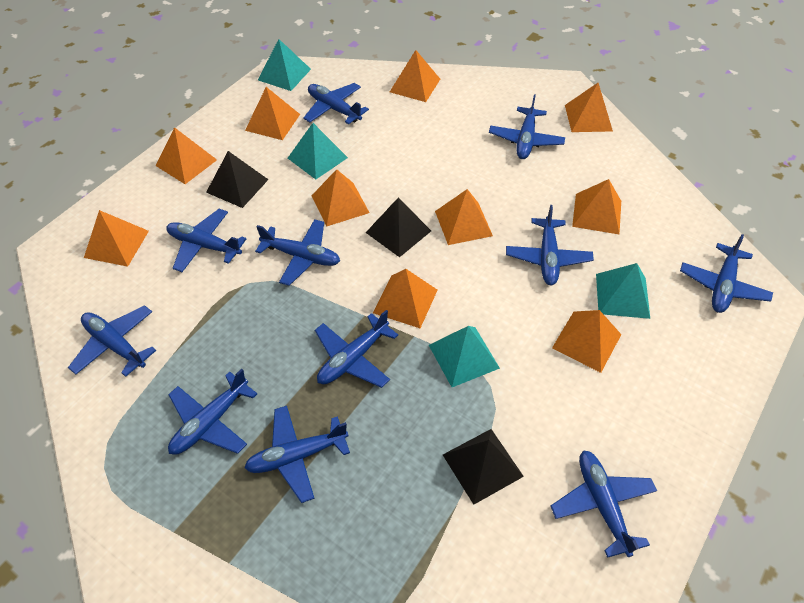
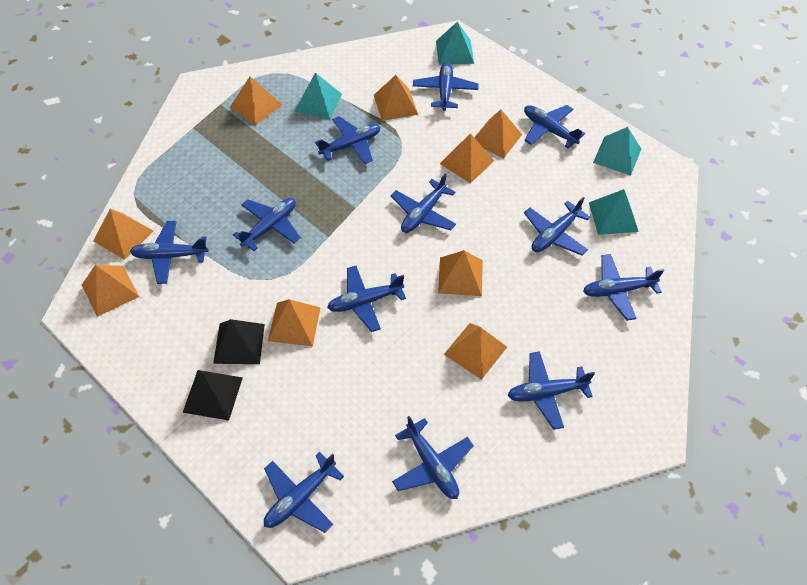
black pyramid: [206,151,269,208] [366,198,431,257] [443,429,524,505] = 3 -> [182,370,243,421] [213,319,265,364] = 2
blue plane: [68,305,156,377] [166,209,246,272] [168,369,257,455] [244,406,350,503] [255,219,340,286] [303,83,369,124] [315,310,398,388] [489,95,565,159] [506,205,594,285] [551,450,657,558] [680,234,773,313] = 11 -> [130,221,209,284] [233,198,301,251] [264,452,344,533] [315,116,380,164] [327,266,406,332] [391,173,456,233] [392,416,474,499] [413,62,478,111] [507,351,595,430] [524,105,585,148] [524,197,591,255] [583,254,664,321] = 12
orange pyramid: [84,210,149,267] [155,127,217,184] [245,87,300,140] [311,169,370,226] [373,269,437,328] [390,50,440,102] [435,189,493,245] [552,310,622,373] [565,83,613,132] [572,179,621,234] = 10 -> [82,265,139,317] [94,209,153,260] [230,76,282,125] [268,299,321,346] [374,75,418,121] [438,250,483,296] [440,133,494,184] [444,323,507,380] [474,109,522,158] = 9

